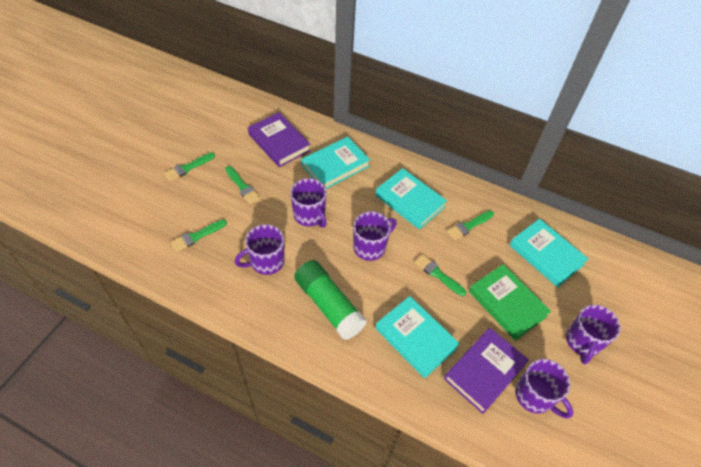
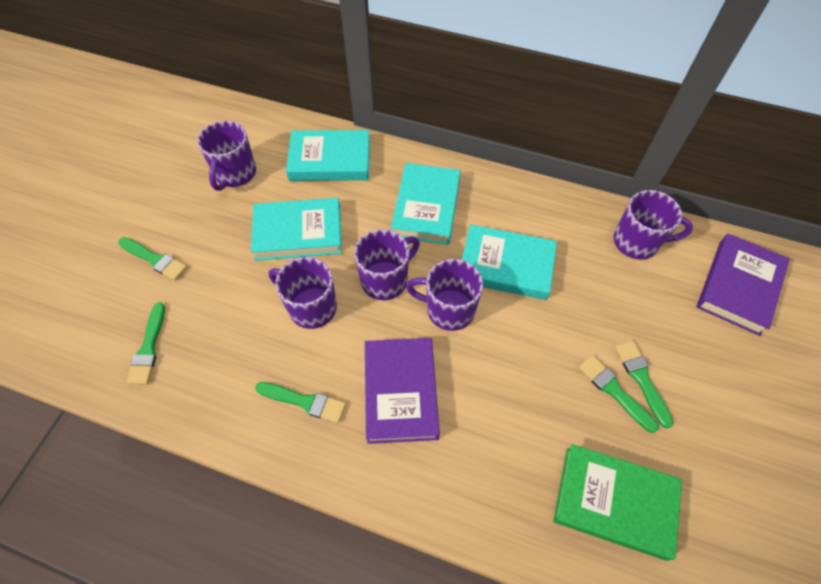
green glue stick: [294,260,367,340] = 1 -> none = 0

